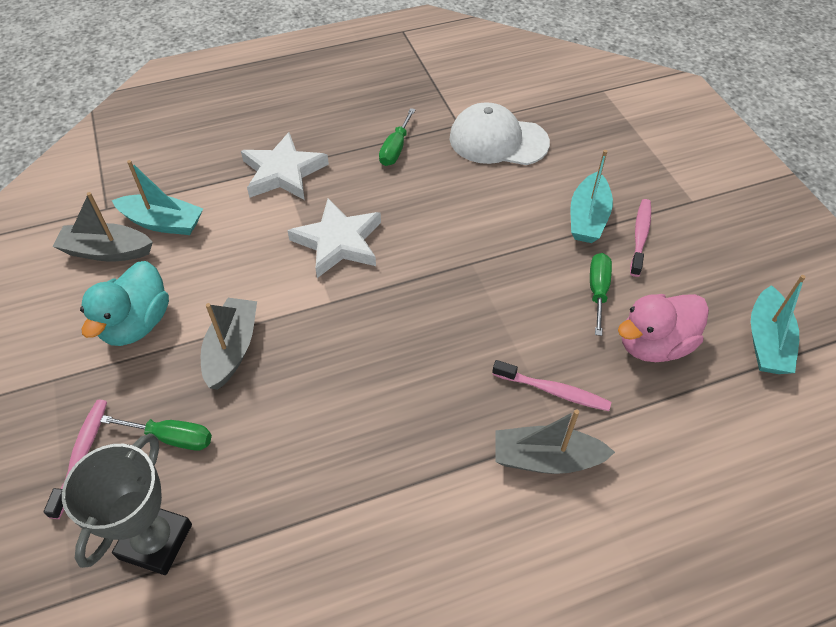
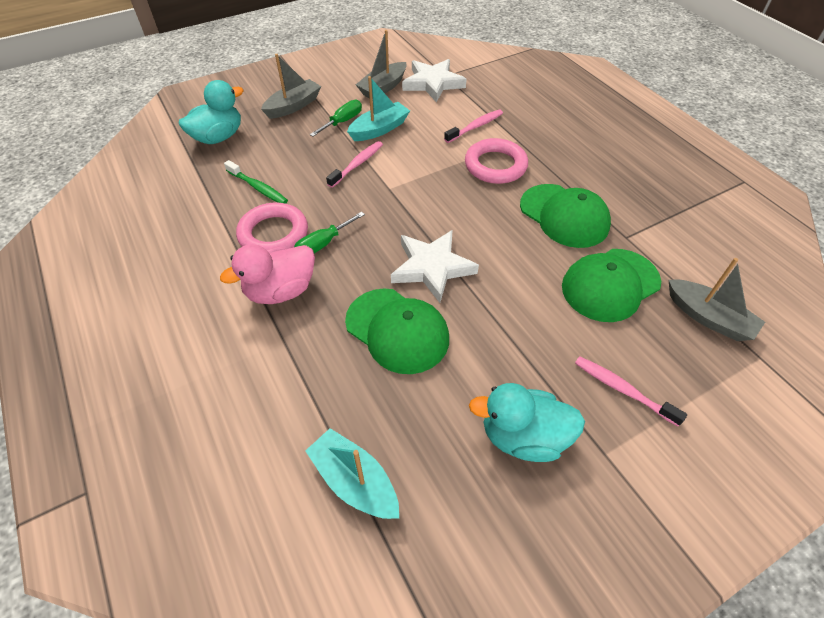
green cap: none = 0 -> [345,288,449,374] [520,184,611,248] [562,249,661,322] = 3
green screwdriver: [100,415,212,451] [379,108,416,166] [590,253,612,336] = 3 -> [294,212,365,253] [310,100,362,137] = 2
green toothbrush: none = 0 -> [224,160,288,204] = 1
grey trophy: [62,433,192,575] = 1 -> none = 0
pink ring: none = 0 -> [236,203,308,250] [465,138,528,184] = 2
turquoise boat: [112,160,203,235] [571,150,613,243] [751,275,806,374] = 3 -> [305,428,399,519] [347,76,410,141] = 2
turquoise duck: [80,261,169,346] = 1 -> [179,80,244,144] [469,383,585,462] = 2
white cap: [449,102,550,165] = 1 -> none = 0

